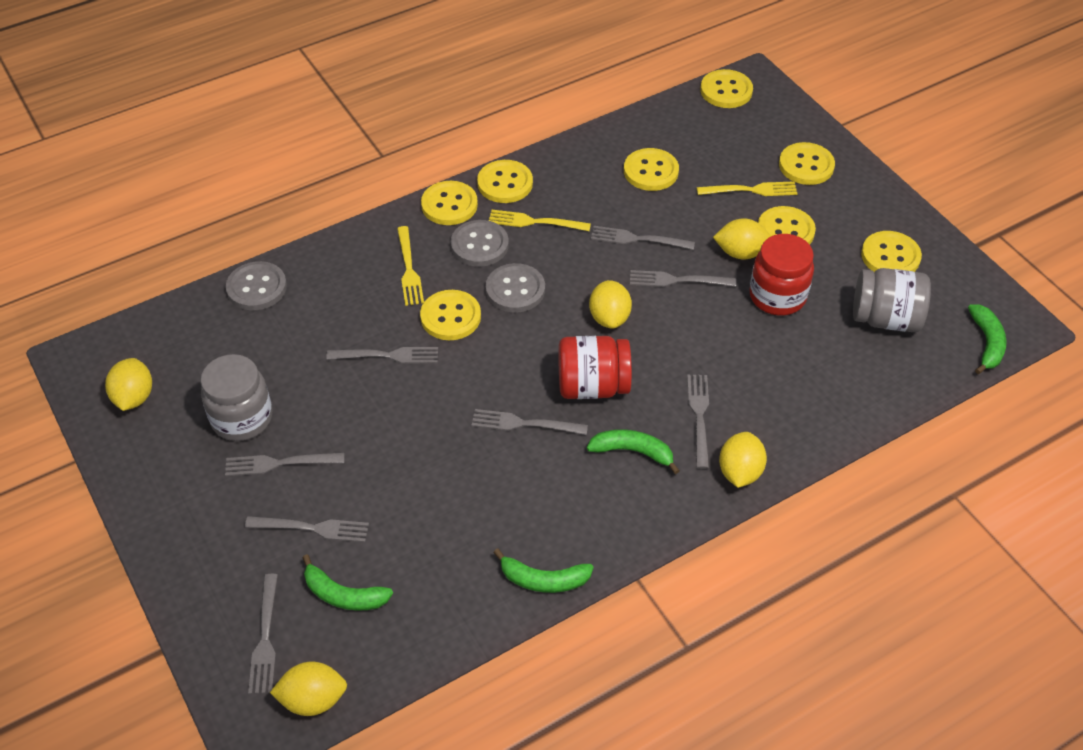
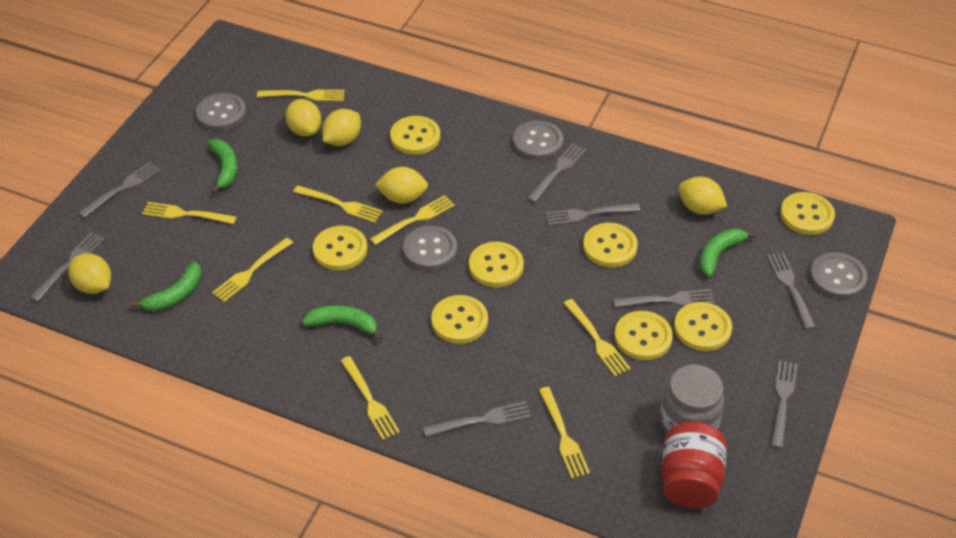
grey button: [226,261,287,310] [451,220,509,267] [486,263,545,313] = 3 -> [196,93,246,131] [403,226,457,270] [513,121,563,160] [810,252,867,299] = 4
grey jar: [201,354,273,441] [853,268,931,332] = 2 -> [660,364,724,434] = 1
red jar: [558,336,632,399] [749,234,814,316] = 2 -> [661,422,727,509] = 1
yellow fork: [397,226,424,306] [489,210,591,231] [697,181,798,196] = 3 -> [142,202,237,224] [212,238,293,302] [257,90,345,101] [293,185,383,223] [341,356,400,440] [370,195,455,245] [539,387,590,479] [564,299,630,376] = 8

